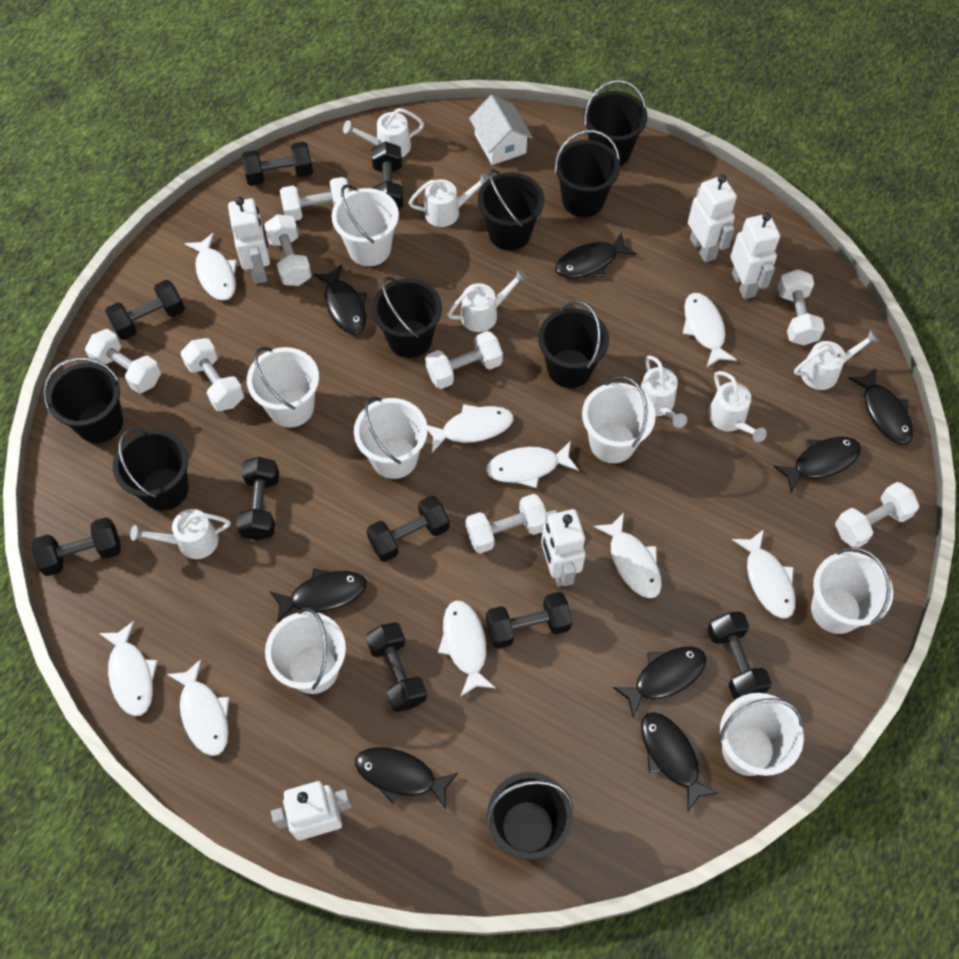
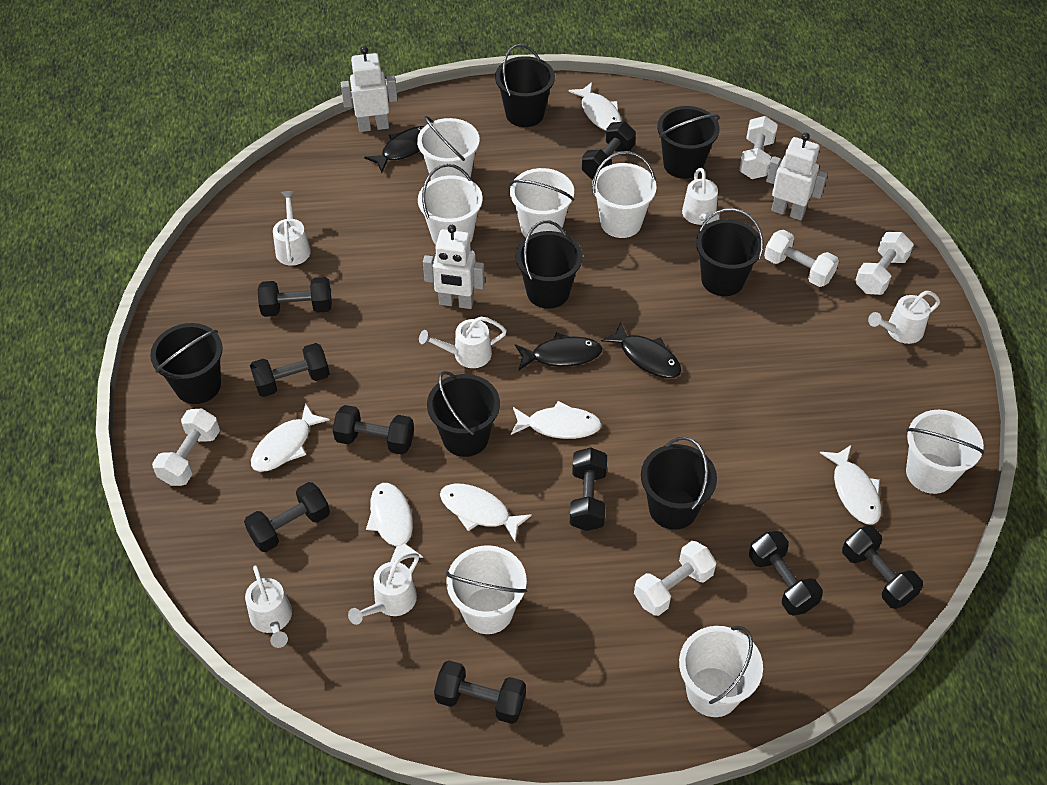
black bucket: [43,357,123,443] [113,428,189,511] [372,277,442,358] [478,169,544,251] [486,772,573,860] [538,301,609,388] [554,130,620,217] [583,80,648,166] = 8 -> [150,323,223,404] [427,371,500,457] [495,44,555,127] [515,220,583,309] [641,437,717,530] [657,106,720,179] [696,208,763,296] = 7
black fish: [270,568,367,624] [313,264,367,334] [355,747,458,809] [555,232,637,278] [612,646,707,717] [641,712,719,812] [773,437,861,493] [848,367,913,445] = 8 -> [364,126,424,173] [515,333,602,370] [601,322,682,378] = 3
white dumbbell: [85,329,161,393] [181,338,244,411] [264,214,312,286] [280,177,349,221] [425,331,503,389] [466,494,546,554] [777,269,825,346] [835,482,919,548] = 8 -> [152,409,220,486] [634,541,717,616] [739,116,778,179] [764,230,839,287] [855,232,914,295] = 5
white fish: [99,621,158,716] [167,659,229,756] [185,233,237,301] [427,404,513,452] [438,601,496,697] [486,441,579,488] [594,512,662,598] [683,293,737,368] [732,529,796,618] = 9 -> [251,403,330,472] [366,483,423,562] [440,484,532,542] [511,401,602,439] [568,82,622,131] [820,445,881,525] = 6
white house: [469,95,533,165] = 1 -> none = 0
white robot: [228,197,270,284] [271,781,352,840] [541,509,586,587] [688,174,737,263] [730,212,780,299] = 5 -> [341,46,398,132] [423,225,485,309] [766,133,828,220] = 3
white watering can: [130,509,230,559] [343,108,424,157] [408,173,489,227] [447,269,528,332] [640,355,687,428] [708,371,767,442] [794,330,879,390] = 7 -> [245,565,292,648] [273,191,311,265] [348,553,419,625] [419,317,507,368] [682,168,719,225] [868,291,940,344] = 6

